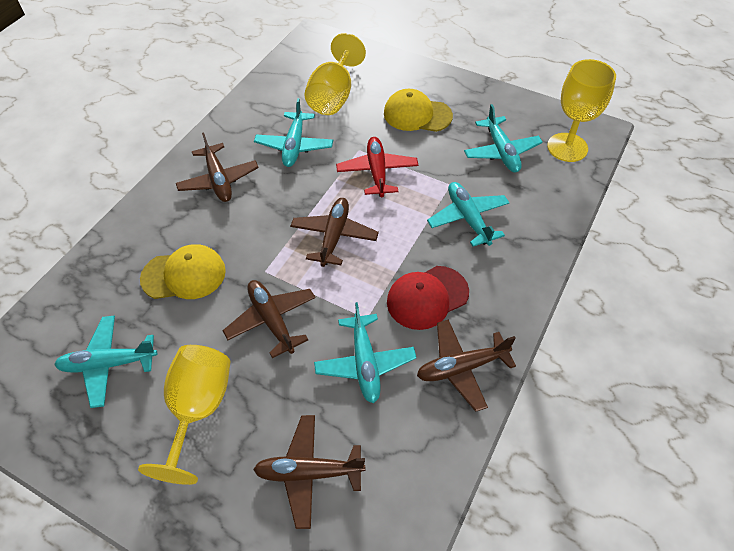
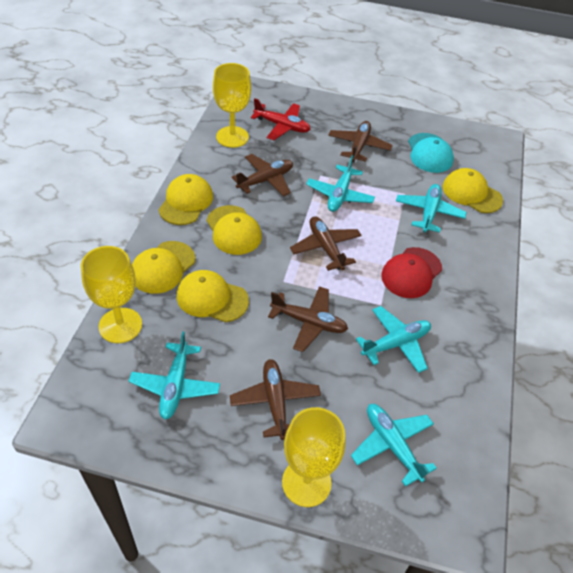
turquoise cap: none = 0 -> [408,133,454,173] = 1
yellow cap: [140,244,226,299] [384,89,453,132] = 2 -> [132,241,195,294] [158,174,213,225] [177,270,249,322] [207,205,262,255] [442,168,503,213] = 5

